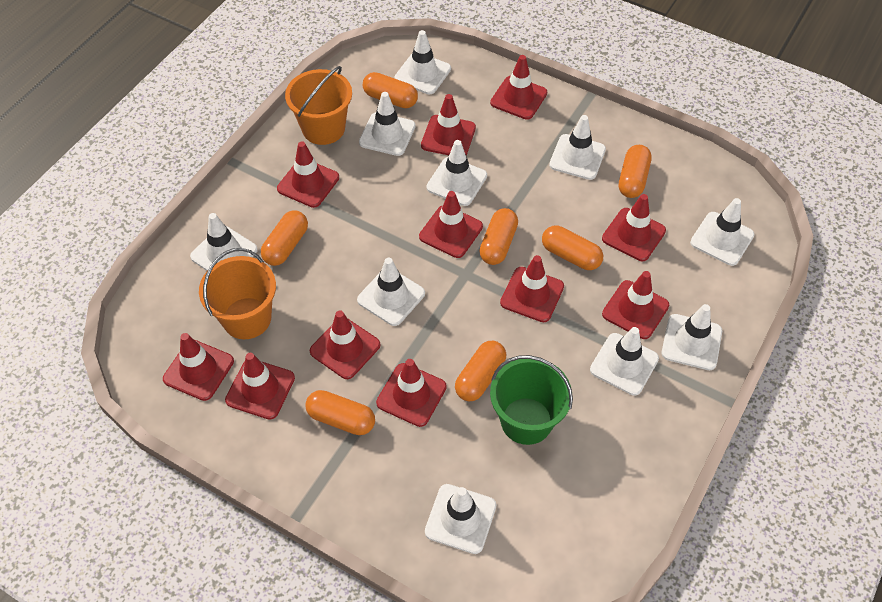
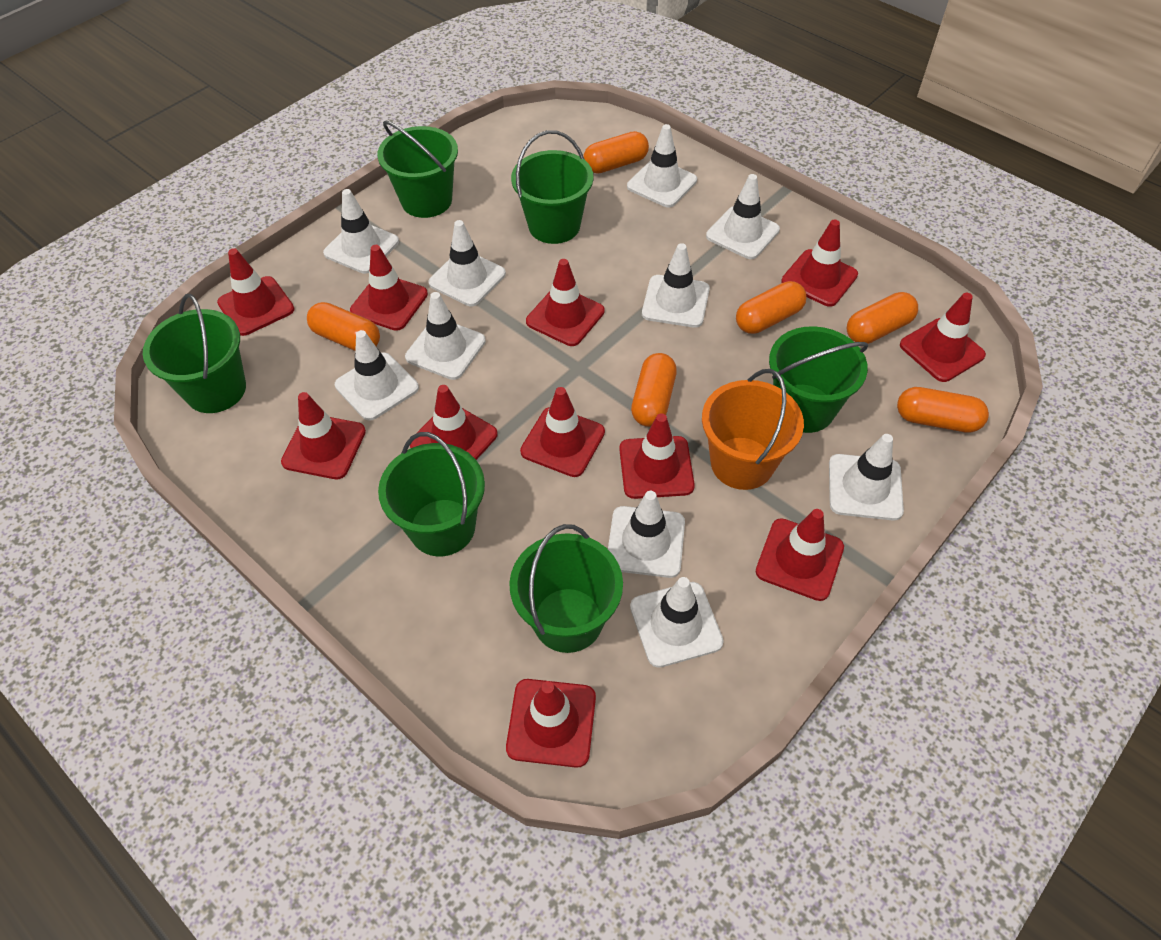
green bucket: [490,355,573,445] = 1 -> [143,294,246,413] [377,120,458,218] [378,432,485,556] [509,524,623,653] [511,130,593,244] [769,326,868,433] = 6
orange bucket: [199,248,276,339] [285,66,352,145] = 2 -> [702,369,804,490] = 1
orange capsule: [261,211,308,266] [306,390,375,435] [363,72,418,108] [455,341,506,401] [479,208,518,265] [542,226,603,270] [619,145,652,198] = 7 -> [307,302,380,351] [583,131,649,174] [631,353,677,427] [736,281,807,334] [847,292,918,344] [897,387,989,433] = 6

